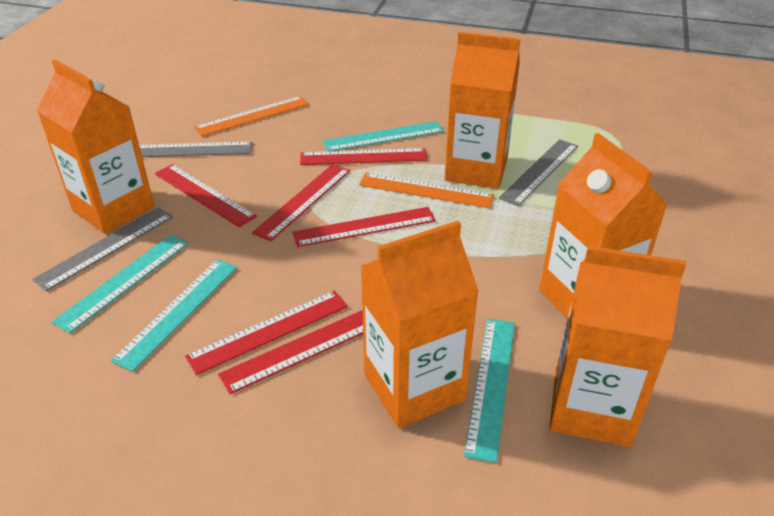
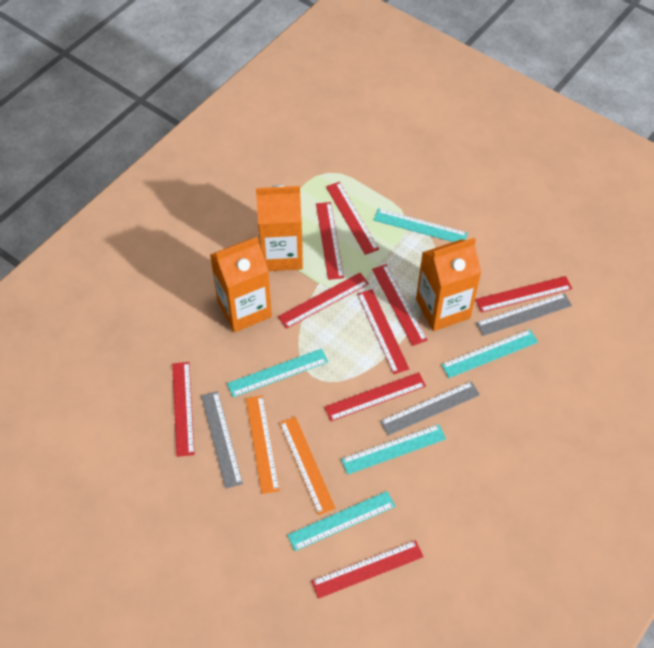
orange carton: [37,59,155,234] [361,221,479,428] [444,32,520,189] [539,133,667,319] [549,246,686,447] = 5 -> [210,237,272,332] [256,185,303,271] [416,238,481,331] = 3
red ruler: [155,164,257,227] [185,291,348,375] [218,310,363,394] [252,164,350,241] [292,207,436,247] [300,148,427,165] = 6 -> [172,362,195,457] [278,273,369,329] [311,540,423,599] [316,202,344,280] [324,372,426,421] [326,182,379,255] [357,289,409,374] [372,264,427,346] [475,276,572,313] = 9
turquoise ruler: [52,234,189,333] [111,259,237,372] [323,121,444,151] [464,319,515,463] = 4 -> [227,349,328,397] [287,491,395,551] [341,424,446,475] [374,208,468,242] [441,329,538,378] = 5

